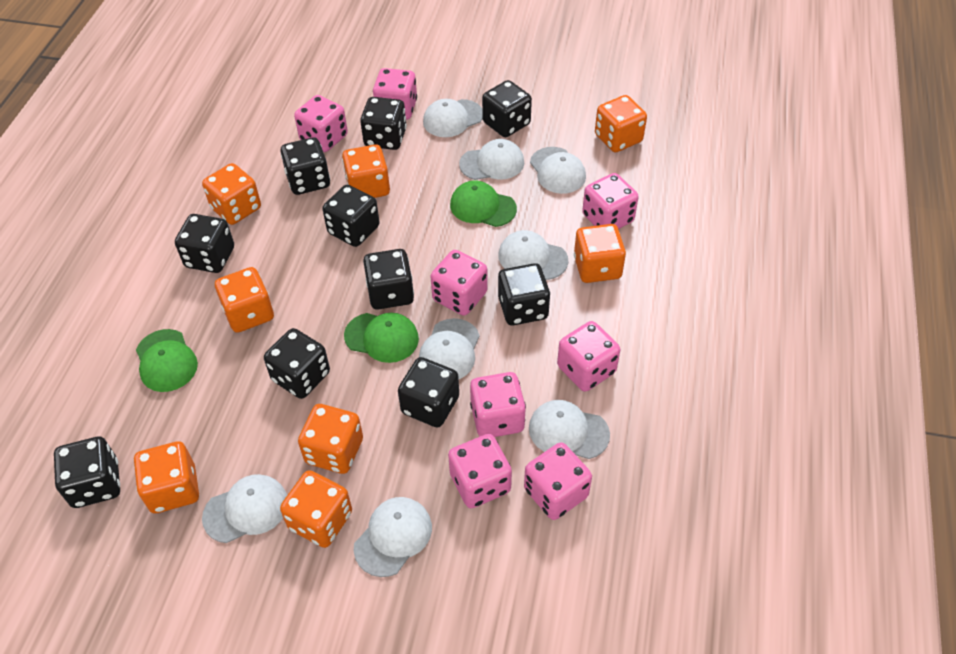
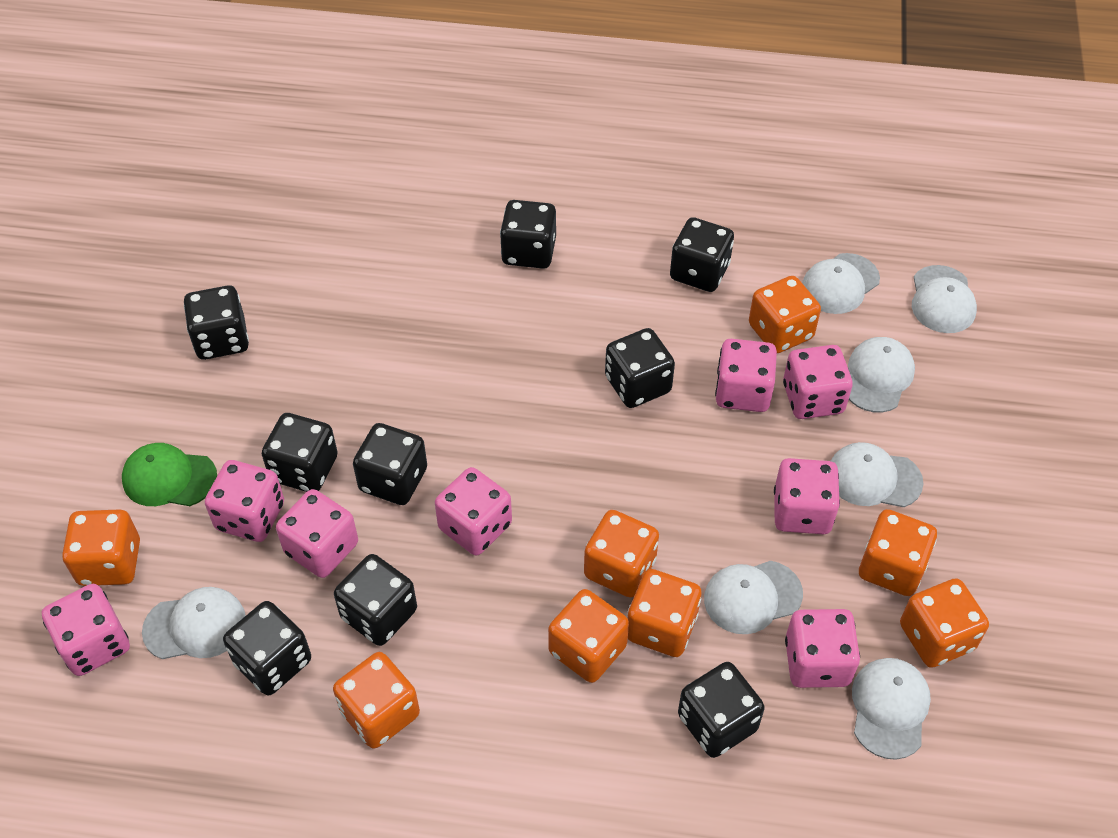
black dice: [54,437,120,508] [175,214,234,273] [264,328,330,399] [280,137,330,195] [323,185,380,247] [360,97,407,150] [363,249,414,310] [398,357,459,427] [482,80,532,137] [498,263,550,325] = 10 -> [184,285,249,360] [223,601,311,695] [262,413,338,492] [334,554,417,646] [353,423,427,505] [500,200,556,269] [605,328,675,408] [670,217,734,292] [678,662,765,758] = 9
green cap: [136,329,198,392] [344,313,419,363] [450,180,517,227] = 3 -> [122,443,217,506] = 1
white cap: [202,474,287,543] [354,497,432,577] [419,318,480,379] [423,99,483,137] [459,139,524,180] [498,230,568,280] [529,400,610,459] [530,147,586,194] = 8 -> [142,587,246,659] [704,561,803,634] [802,253,880,314] [831,442,924,507] [848,337,915,413] [852,658,931,760] [912,265,977,333] = 7

